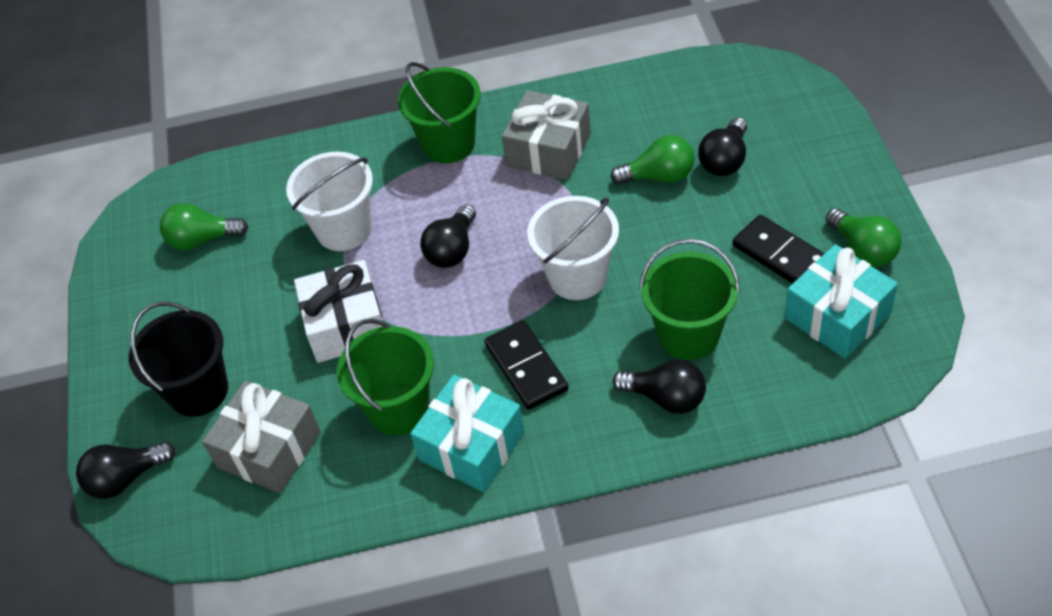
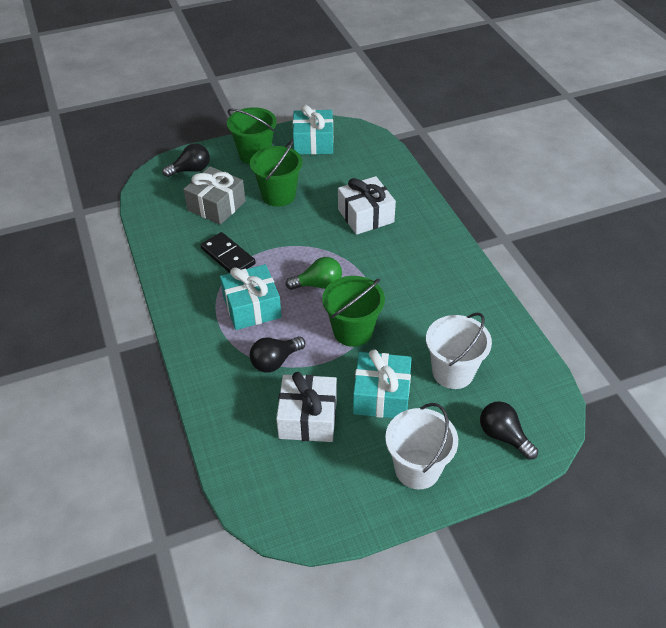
black bucket: [129,302,228,417] = 1 -> none = 0
black domino: [484,320,569,410] [733,215,825,284] = 2 -> [200,232,256,273] = 1
black light bulb: [76,442,175,499] [420,204,476,268] [613,359,706,414] [698,117,747,176] = 4 -> [162,143,210,177] [250,336,305,373] [480,401,538,460] = 3
green light bulb: [160,203,248,250] [611,135,694,185] [826,208,902,267] = 3 -> [286,257,342,290] = 1
grey gift: [202,381,321,493] [502,90,591,180] = 2 -> [183,166,246,225] = 1
turquoise gift: [410,375,525,492] [785,244,898,359] = 2 -> [220,264,282,330] [293,105,333,155] [353,349,412,418] = 3
white gift: [294,260,383,363] = 1 -> [276,372,337,442] [338,176,396,235] = 2

